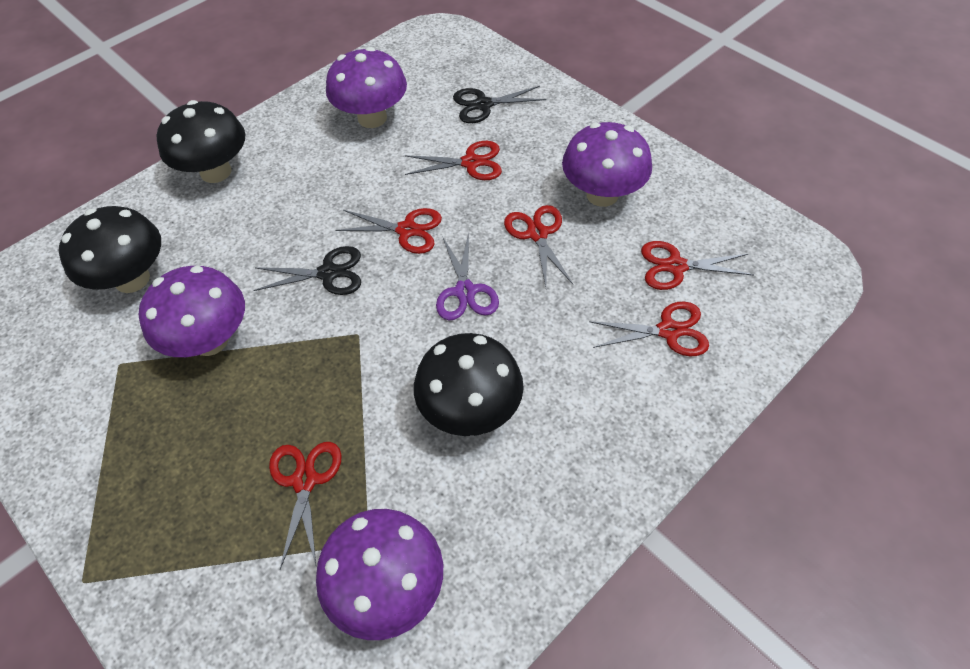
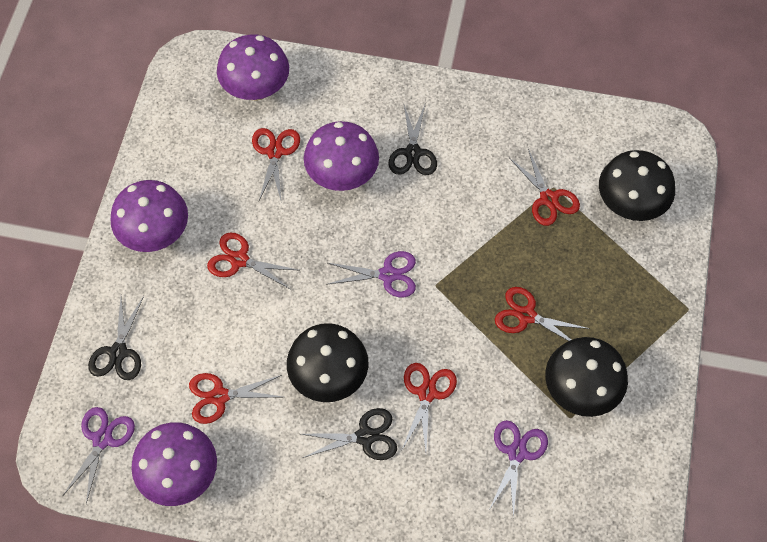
black scissors: [253,246,361,295] [453,86,546,123] = 2 -> [88,296,144,380] [301,408,397,460] [389,105,437,175] = 3
purple scissors: [436,233,499,320] = 1 -> [63,407,135,504] [326,251,416,297] [489,420,548,518] = 3

